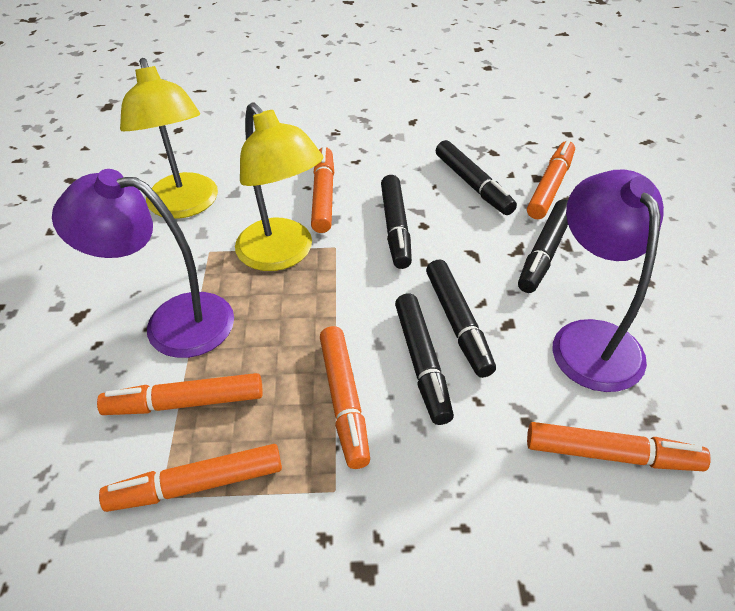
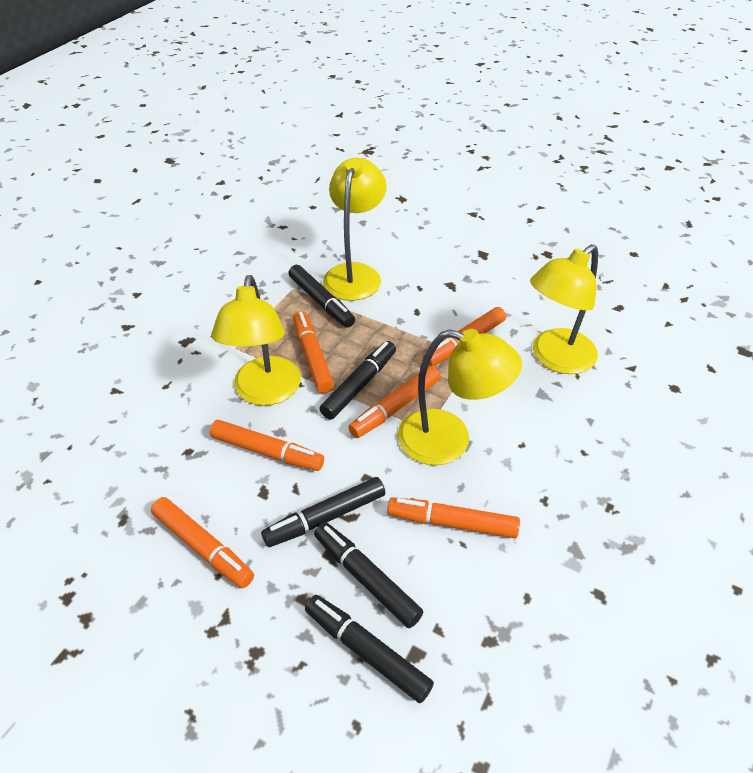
purple lamp: [52,169,234,358] [553,170,664,392] = 2 -> none = 0
yellow lamp: [120,58,218,219] [235,103,323,271] = 2 -> [211,275,301,406] [323,158,387,301] [398,329,522,465] [530,244,598,374] = 4

